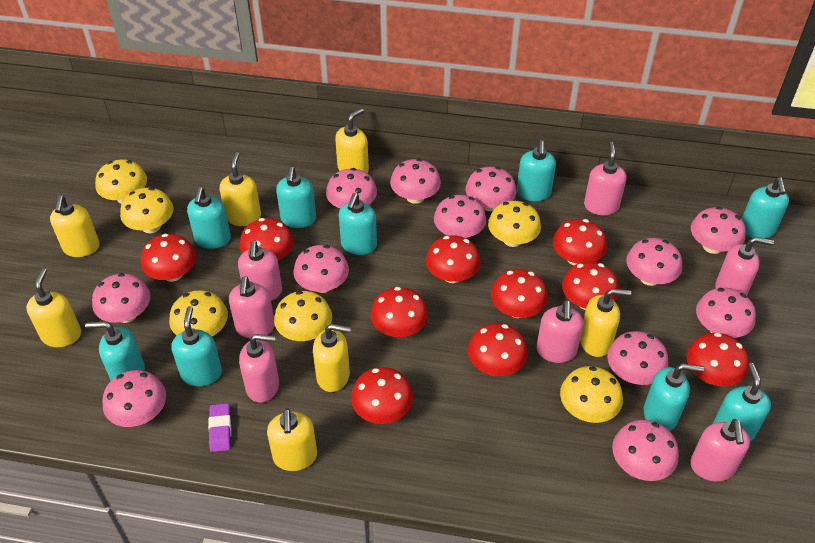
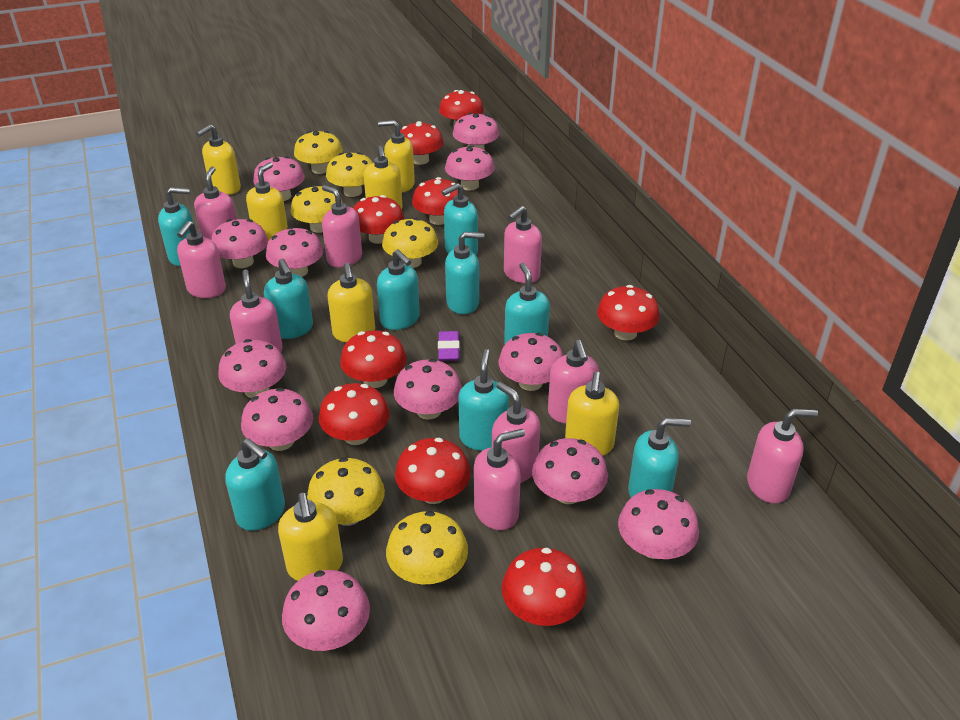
pink soap dispenser: [229,276,275,338] [238,241,282,301] [239,334,279,403] [536,300,584,363] [584,142,626,215] [690,419,750,482] [715,237,774,296] = 7 -> [177,221,226,298] [194,166,237,240] [230,269,283,352] [322,185,362,267] [474,429,525,530] [492,382,540,483] [504,206,542,283] [548,340,599,424] [747,409,818,504] = 9
red mushroom: [141,234,196,282] [240,218,294,260] [351,367,413,424] [370,287,428,337] [426,235,481,283] [468,323,528,376] [491,269,548,318] [553,219,607,265] [562,261,619,310] [687,333,749,387] = 10 -> [318,383,390,445] [340,330,406,388] [353,195,404,244] [395,438,471,504] [400,121,444,165] [412,177,458,225] [439,90,484,127] [502,548,587,626] [597,285,660,341] = 9

